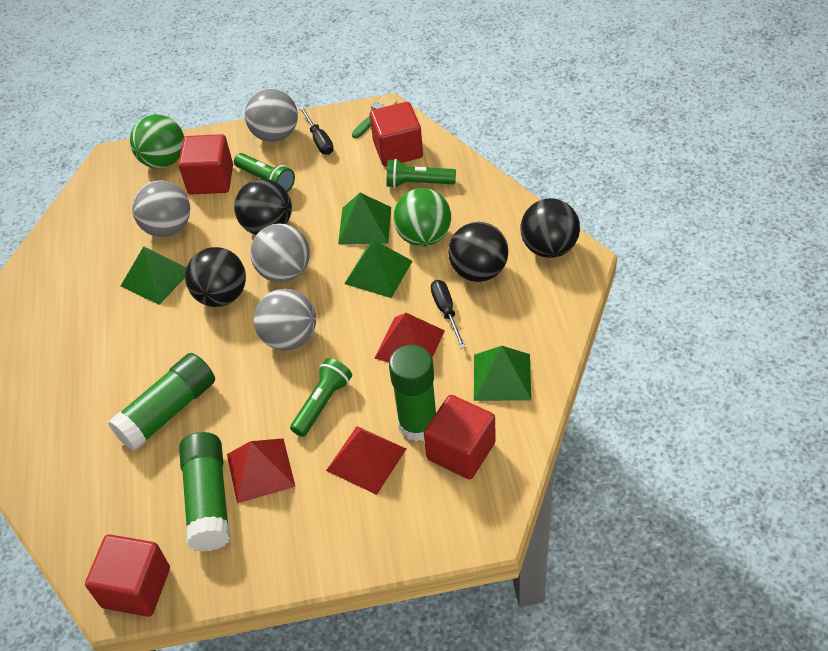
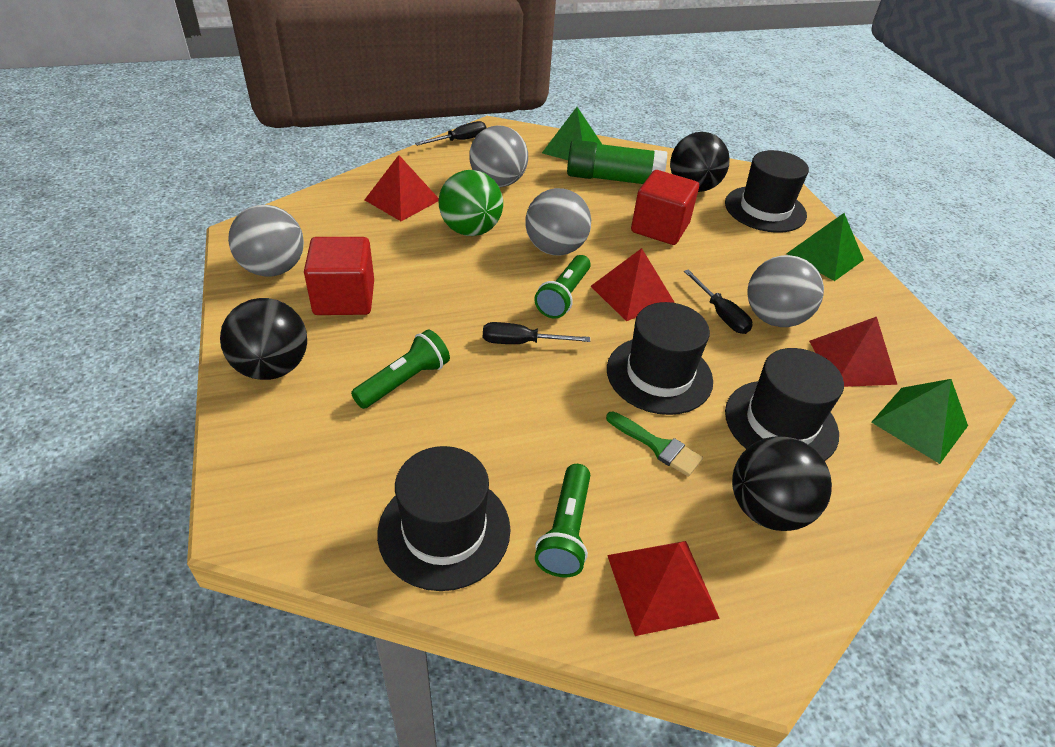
black ball: [185,247,246,307] [234,179,292,235] [448,222,508,282] [520,198,580,258] = 4 -> [220,298,307,380] [670,132,730,192] [732,436,832,531] = 3
black hat: none = 0 -> [377,446,510,591] [607,302,713,415] [725,150,809,233] [725,348,844,461] = 4
black screwdriver: [299,106,334,155] [431,280,466,349] = 2 -> [415,121,486,146] [483,322,590,344] [684,269,753,334] = 3
green ball: [130,115,184,169] [393,188,451,247] = 2 -> [438,170,503,236] = 1
green glue stick: [108,353,215,451] [179,432,230,552] [389,345,436,441] = 3 -> [567,140,667,184] = 1
green pyramid: [121,246,186,305] [338,193,391,244] [344,240,412,298] [474,346,531,401] = 4 -> [542,107,602,160] [786,213,864,281] [871,379,968,464] = 3
red cube: [85,534,170,617] [178,134,233,194] [370,102,423,167] [424,395,496,479] = 4 -> [304,237,374,315] [631,170,699,245] = 2
red pyramid: [227,438,296,503] [326,426,406,495] [374,313,445,362] = 3 -> [365,155,439,221] [591,248,675,321] [607,541,720,636] [809,317,898,387] = 4

